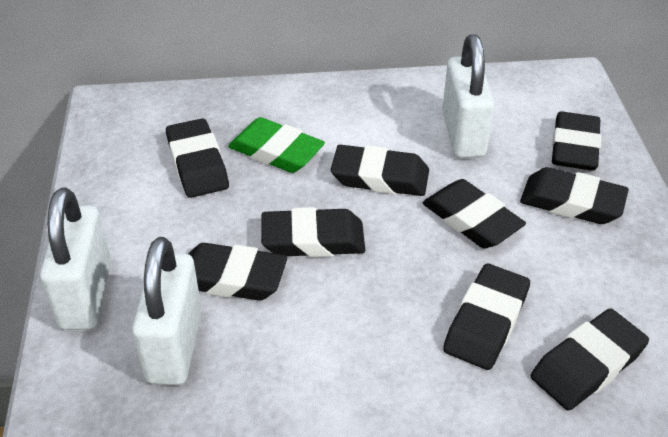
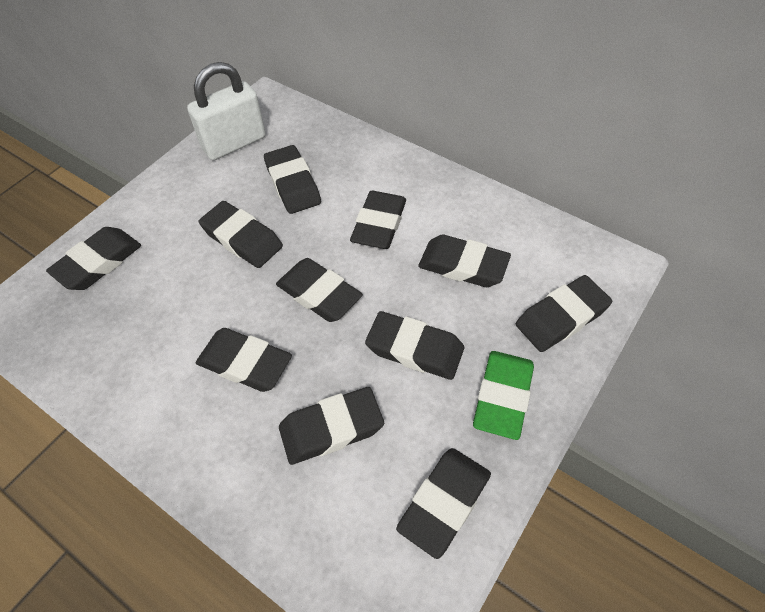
black eraser: [166,118,229,198] [189,243,288,301] [261,207,365,257] [331,145,429,196] [423,179,526,249] [443,264,530,370] [520,167,629,224] [531,308,649,411] [552,111,601,171] = 9 -> [46,227,141,290] [196,328,292,392] [199,201,283,268] [264,145,321,214] [276,258,363,322] [279,387,384,465] [350,191,406,249] [365,311,464,380] [396,448,491,559] [418,234,511,287] [516,275,612,352] = 11
white padlock: [40,188,111,330] [132,237,202,385] [442,34,495,158] = 3 -> [187,62,266,160] = 1

